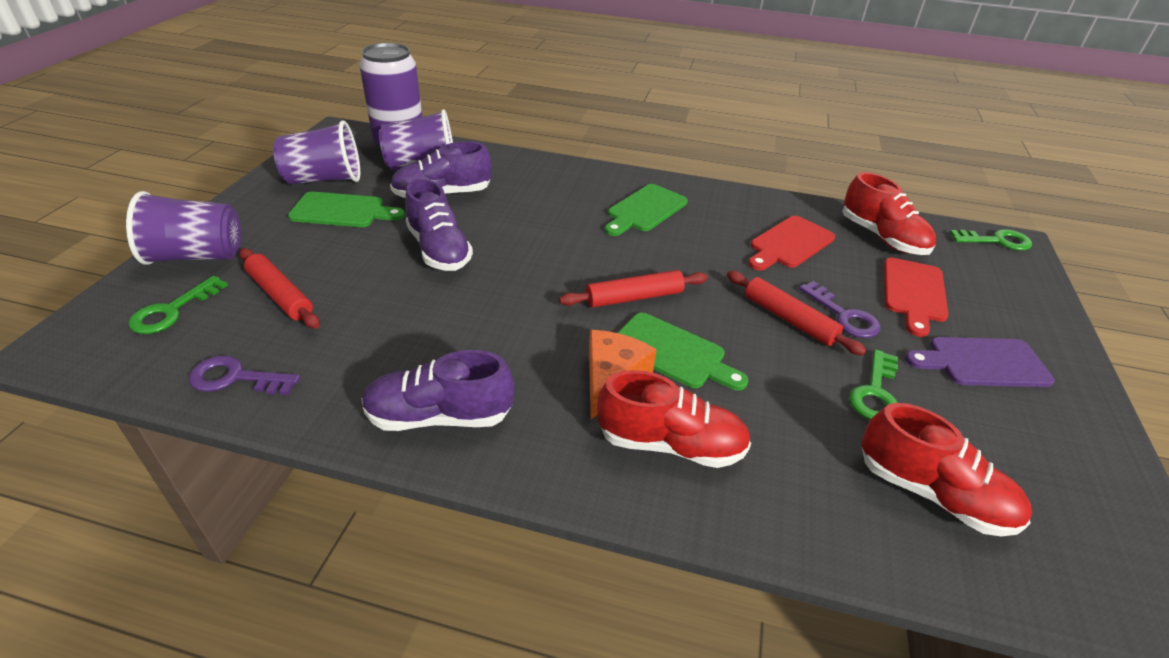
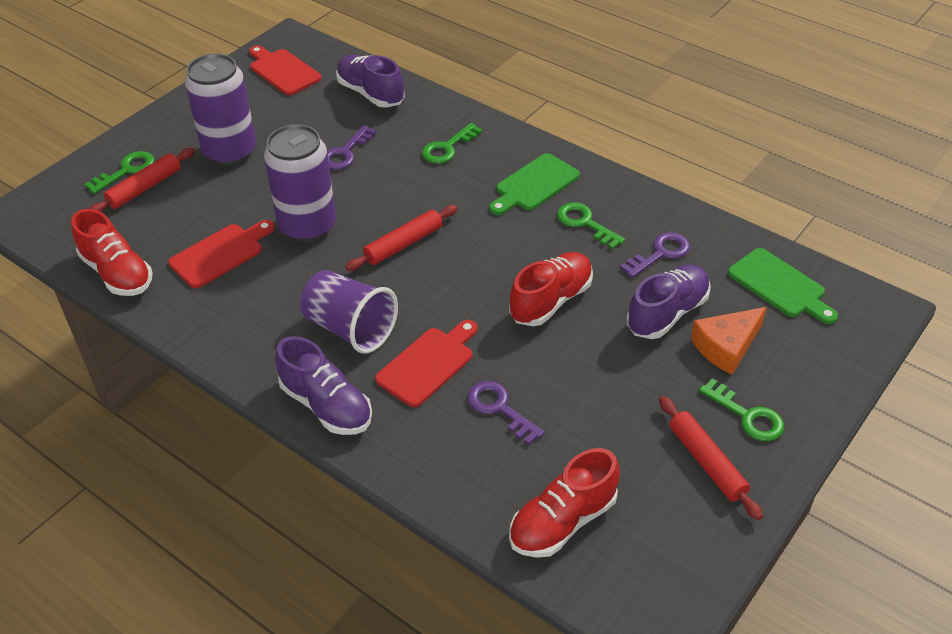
green cutting board: [288,192,405,227] [605,184,688,236] [618,313,748,391] = 3 -> [489,153,580,215] [728,248,838,324] = 2
green key: [128,276,228,334] [849,349,898,420] [950,229,1032,251] = 3 -> [84,151,155,194] [422,123,482,164] [557,202,625,249] [699,378,784,441] = 4
purple can: [359,43,423,148] = 1 -> [185,54,256,165] [264,124,336,242] = 2
purple cup: [126,191,241,265] [273,121,360,184] [379,109,453,170] = 3 -> [301,270,398,354] = 1
purple cutting board: [905,337,1055,387] = 1 -> none = 0
purple key: [189,355,300,395] [799,281,880,338] = 2 -> [327,125,376,170] [467,381,545,445] [620,232,690,278] = 3
red cutting board: [748,216,835,270] [884,258,949,337] = 2 -> [168,220,275,288] [249,45,322,95] [375,320,478,407] = 3

